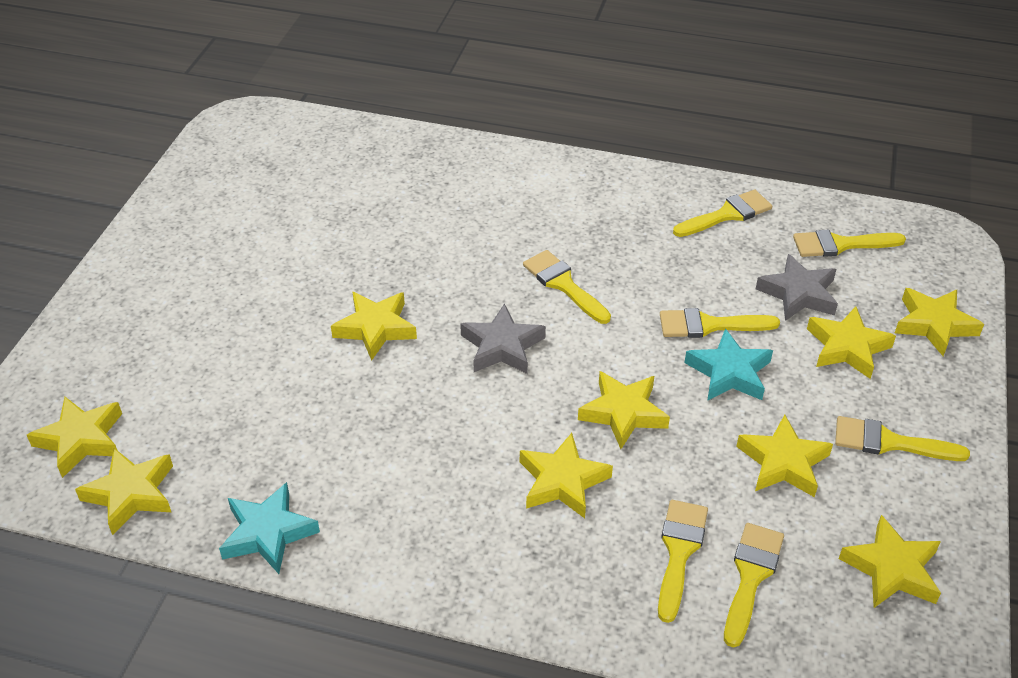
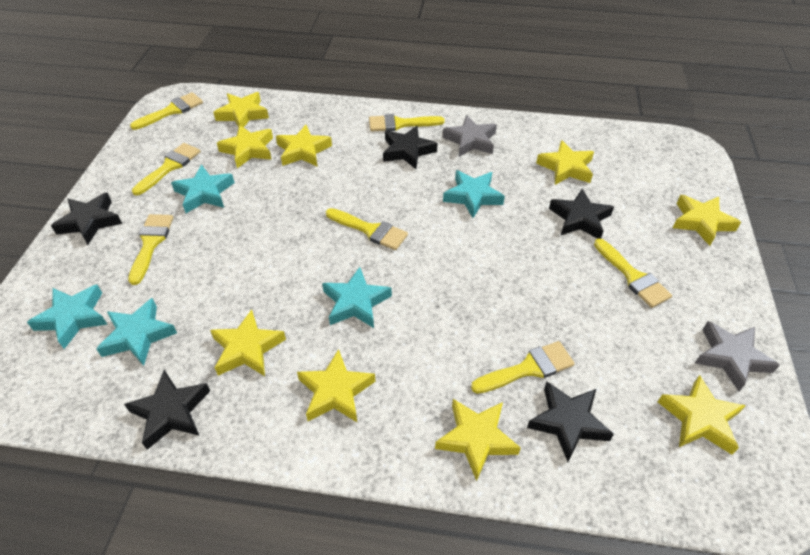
black star: none = 0 -> [51,193,122,245] [124,370,210,450] [383,126,437,169] [527,382,614,462] [549,189,614,239] = 5
turquoise star: [219,482,320,574] [684,328,773,401] = 2 -> [27,284,108,349] [96,298,177,366] [171,165,235,213] [322,267,392,328] [443,170,505,218] = 5

